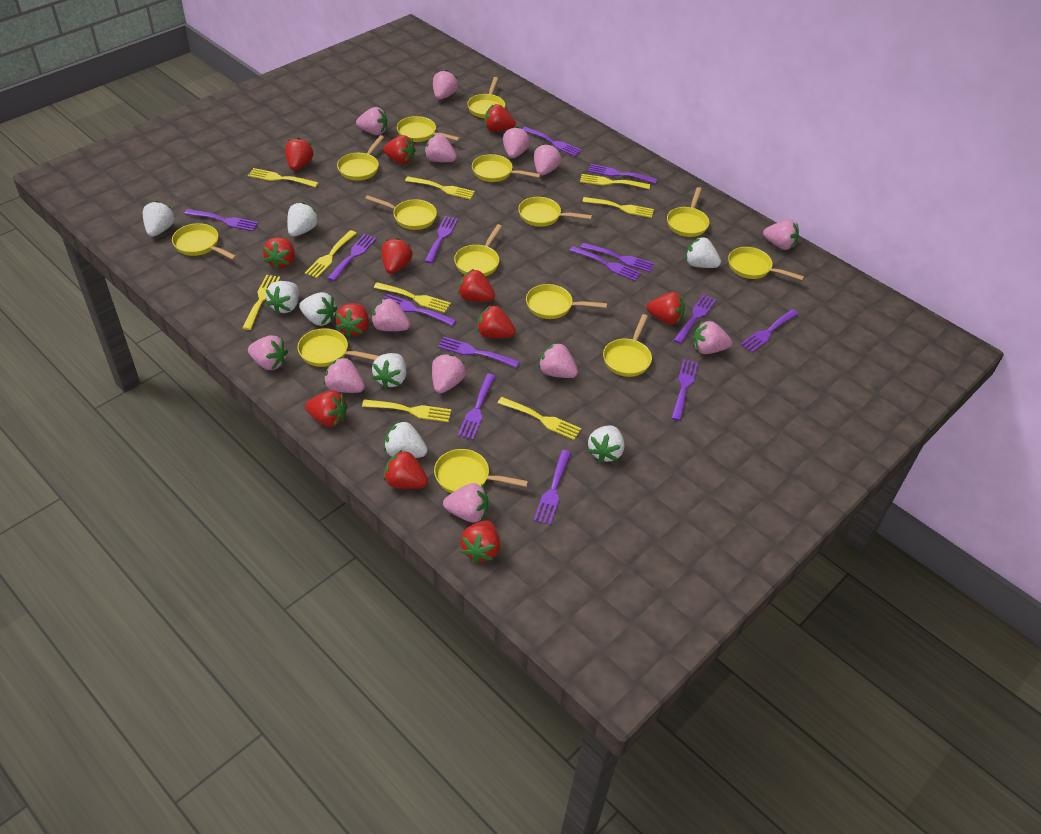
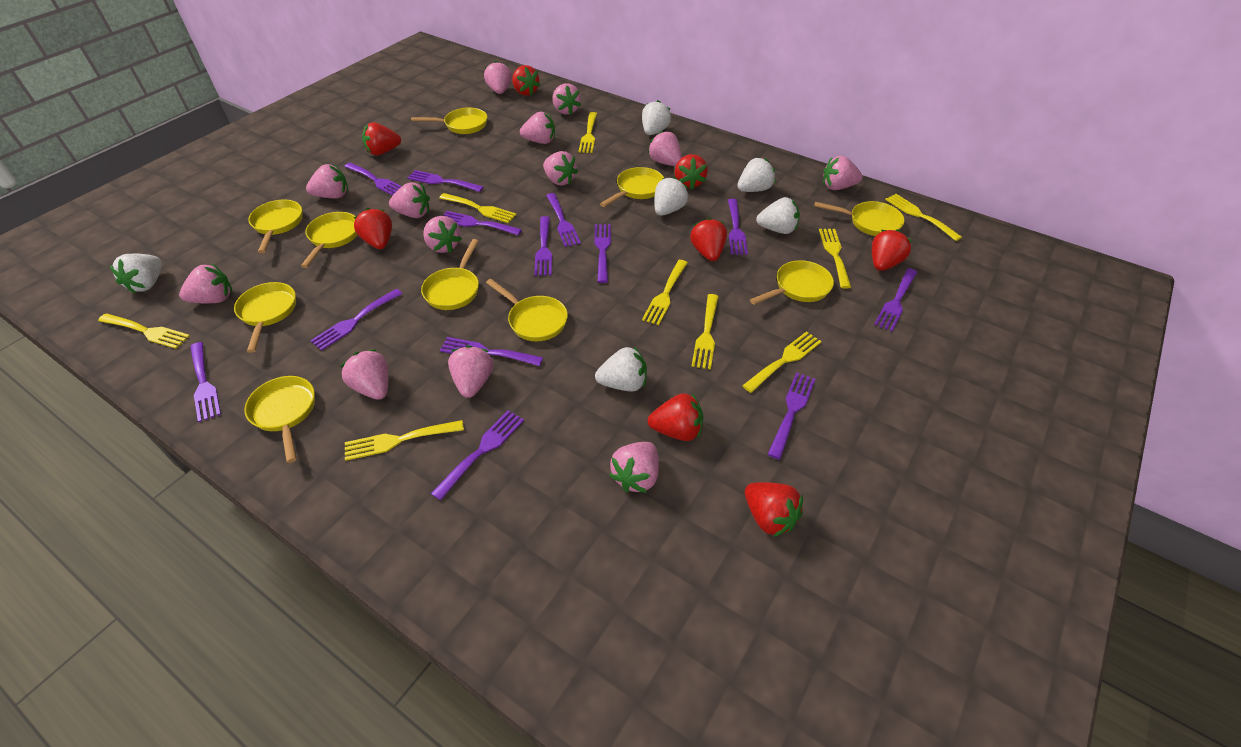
purple fork: [184,209,258,231] [327,234,376,281] [382,294,456,326] [425,216,458,263] [438,337,520,368] [458,374,496,440] [522,127,582,156] [534,450,571,525] [569,246,641,281] [580,243,654,272] [588,164,657,184] [671,359,698,421] [674,294,716,344] [740,309,798,352] = 14 -> [190,342,221,422] [310,289,403,351] [344,162,402,196] [407,170,484,192] [431,410,524,500] [440,337,543,366] [443,211,522,235] [534,216,552,276] [546,193,581,247] [594,224,611,283] [728,199,748,255] [768,372,815,459] [874,268,917,331] = 13
red strawberry: [263,237,295,270] [285,137,313,171] [305,391,348,427] [335,303,369,337] [382,238,412,274] [383,135,416,164] [383,449,428,489] [458,269,495,302] [460,520,500,563] [477,305,516,338] [485,104,516,132] [647,292,685,325] = 12 -> [354,208,392,249] [362,122,401,155] [512,65,540,96] [648,393,703,441] [675,154,708,189] [690,218,727,261] [745,482,803,537] [872,229,912,271] = 8
white strawberry: [143,201,175,237] [266,281,299,314] [287,202,319,236] [299,292,337,326] [372,353,407,389] [384,420,428,458] [588,426,625,463] [685,237,721,268] = 8 -> [109,254,162,293] [595,347,647,391] [642,100,671,135] [654,177,688,216] [737,158,775,192] [756,197,800,234] = 6
yellow pan: [172,223,237,260] [298,328,379,367] [337,135,384,181] [365,195,437,230] [397,116,460,142] [434,449,528,493] [454,224,502,276] [467,77,505,118] [472,154,541,182] [518,197,592,227] [526,284,607,319] [603,314,652,377] [667,187,709,237] [728,247,804,280] = 14 -> [234,282,296,353] [245,376,315,463] [248,200,303,253] [301,212,357,268] [411,108,487,134] [421,239,479,310] [486,279,568,341] [600,167,664,207] [750,260,834,305] [814,201,905,236] = 10

